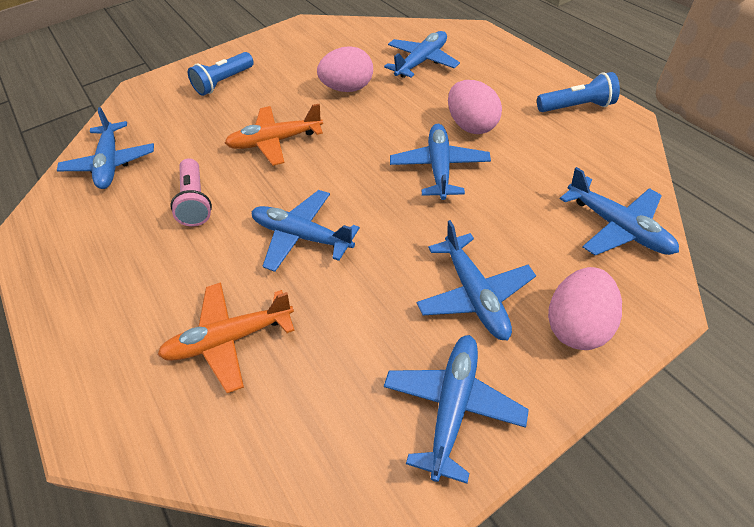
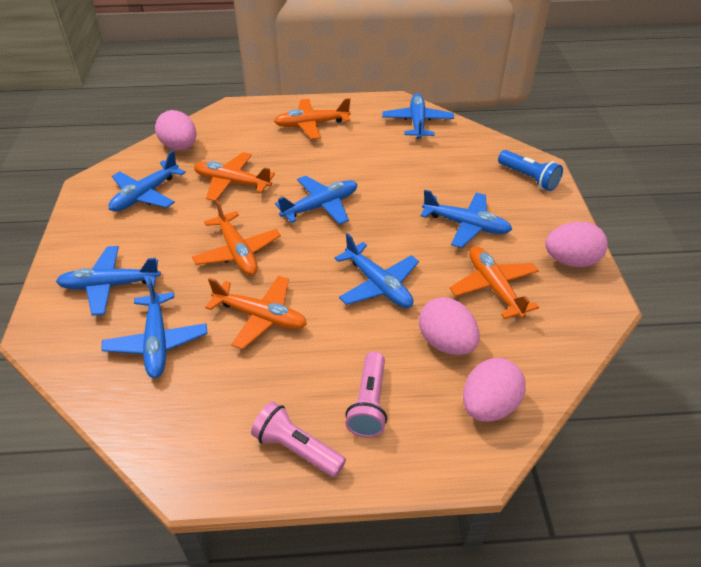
blue flashlight: [188,52,254,96] [537,72,620,112] = 2 -> [498,150,563,191] = 1
orange plane: [158,282,295,393] [225,104,323,166] = 2 -> [192,200,281,276] [194,152,275,201] [205,276,307,349] [274,98,351,139] [450,246,539,319] = 5
pink egg: [317,46,373,92] [448,80,502,134] [548,267,622,350] = 3 -> [155,110,196,150] [419,297,480,355] [463,358,526,422] [545,222,608,267] = 4
pink flashlight: [170,158,212,227] = 1 -> [251,401,346,477] [345,351,387,438] = 2

